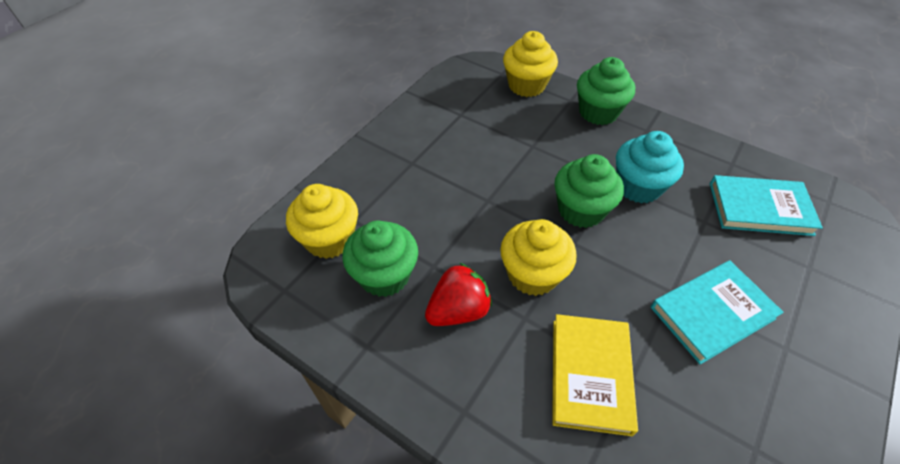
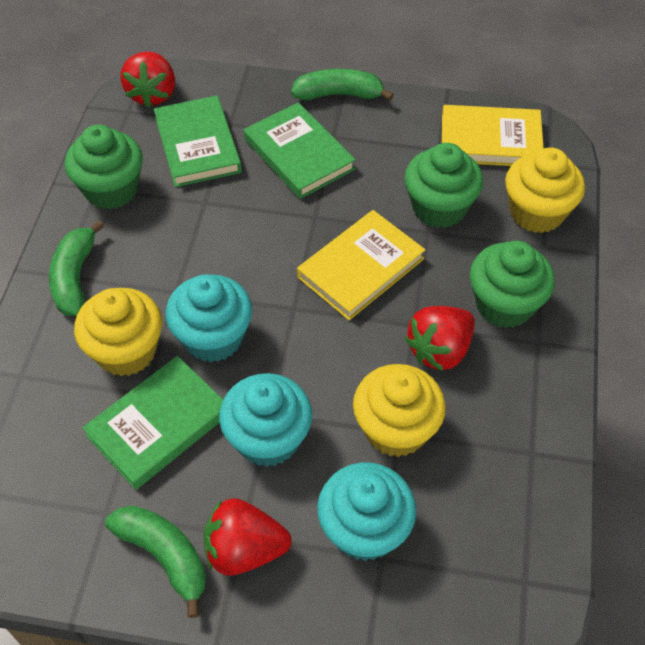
green banana: none = 0 -> [49,220,104,316] [105,506,206,618] [291,69,394,101] = 3
green book: none = 0 -> [82,356,223,490] [154,96,242,187] [244,102,356,199] = 3
red strawberry: [425,263,492,326] = 1 -> [120,51,175,108] [203,498,292,576] [405,306,475,371] = 3
turquoise book: [650,260,784,364] [710,175,823,236] = 2 -> none = 0
turquoise cupcake: [616,131,684,204] = 1 -> [165,274,252,362] [219,373,312,467] [317,462,416,561] = 3
yellow book: [552,314,638,436] = 1 -> [297,210,425,320] [442,105,544,166] = 2

